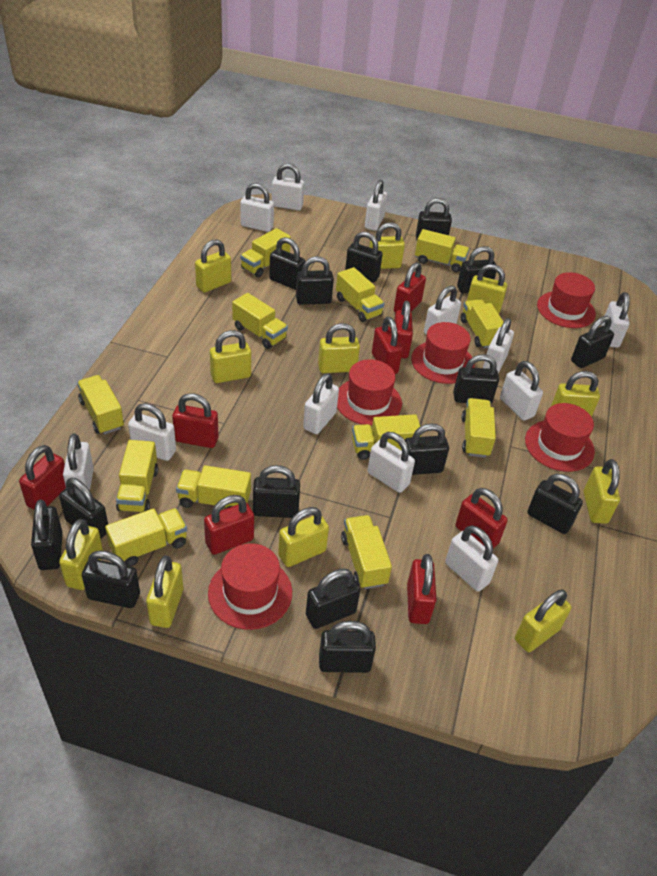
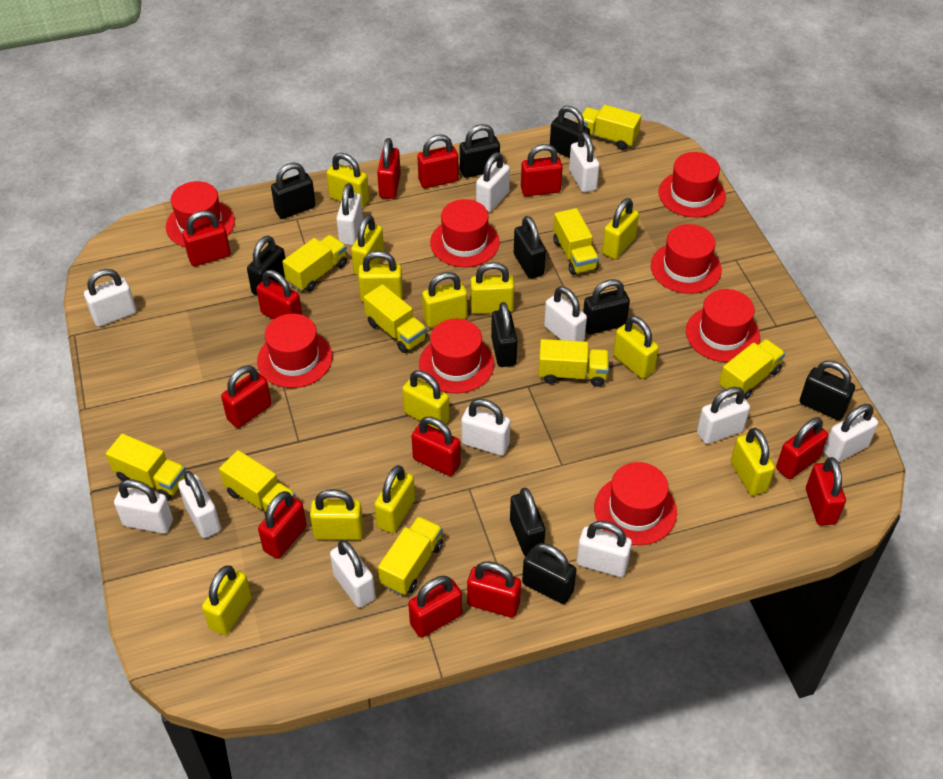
black padlock: [31,500,63,570] [59,478,108,538] [82,551,140,608] [253,465,300,518] [269,237,305,290] [296,256,334,305] [306,569,360,629] [319,621,376,673] [345,232,383,283] [405,423,449,475] [416,198,452,240] [453,354,499,404] [457,246,496,293] [527,474,583,534] [571,316,614,368] = 15 -> [247,235,285,296] [271,163,316,219] [460,124,500,178] [491,302,517,367] [510,488,545,556] [514,216,546,279] [522,543,576,604] [550,106,590,158] [583,279,630,334] [800,361,855,420] = 10
red hat: [208,543,292,630] [337,359,402,425] [411,322,475,384] [525,403,595,472] [537,272,596,328] = 5 -> [166,181,235,247] [257,314,333,388] [419,319,494,393] [430,199,500,267] [594,462,677,545] [651,224,722,294] [658,152,726,217] [686,289,760,362] = 8
red padlock: [19,445,66,510] [172,393,219,448] [204,495,254,555] [372,317,403,374] [394,262,426,313] [394,301,413,358] [407,554,437,624] [455,488,508,548] = 8 -> [182,210,231,266] [221,365,272,428] [256,270,302,320] [258,491,307,559] [377,138,401,199] [408,576,462,637] [412,417,461,476] [417,134,459,188] [467,561,521,617] [521,144,563,196] [776,417,828,479] [806,457,846,526] = 12
yellow padlock: [59,519,103,590] [146,556,183,628] [195,239,231,293] [210,330,251,383] [278,507,329,567] [318,323,360,373] [369,222,405,269] [467,264,507,314] [515,589,571,652] [551,371,600,417] [584,459,620,524] = 11 -> [202,565,252,635] [310,489,364,540] [326,153,369,208] [351,215,384,275] [358,251,403,302] [374,465,415,533] [402,370,449,430] [422,272,467,327] [470,262,514,314] [602,198,639,259] [613,316,659,379] [731,428,775,495] = 12
yellow truck: [77,375,124,434] [105,508,187,567] [116,440,158,512] [176,465,251,509] [232,293,288,349] [240,228,291,277] [336,267,385,322] [341,515,392,589] [352,414,421,460] [415,229,469,273] [461,299,503,348] [461,398,496,458] = 12 -> [106,434,186,500] [219,450,296,514] [282,235,347,292] [364,284,427,353] [378,516,443,595] [538,339,609,387] [553,208,599,275] [582,105,641,150] [719,339,785,399] = 9

